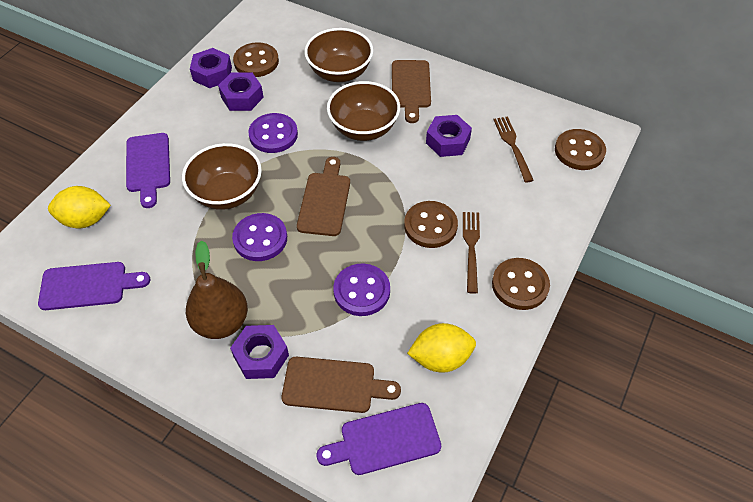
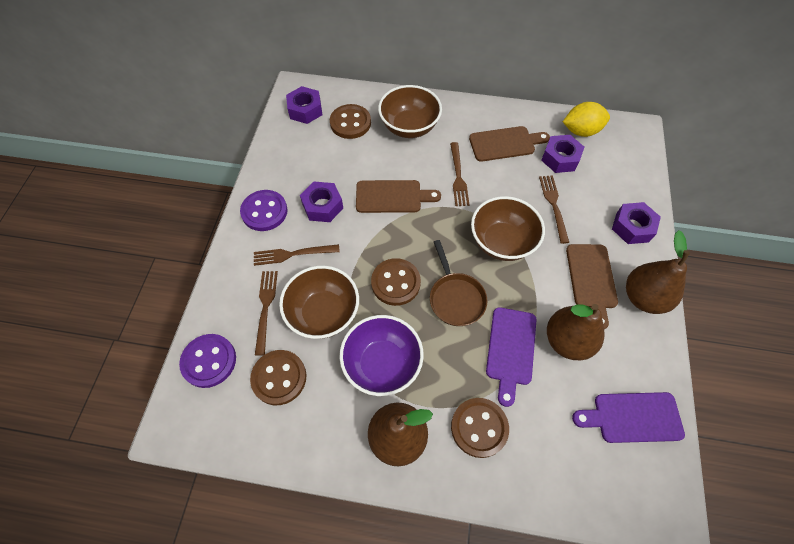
brown fork: [463,212,480,294] [494,116,534,183] = 2 -> [254,244,340,266] [255,271,278,356] [450,142,469,206] [539,176,569,244] = 4
brown pan: none = 0 -> [430,240,488,326] = 1
brown pear: [186,240,248,339] = 1 -> [368,403,433,466] [547,304,605,360] [626,230,690,314] = 3
purple bowl: none = 0 -> [340,315,424,396] = 1
purple button: [232,213,287,261] [248,113,298,153] [333,263,390,316] = 3 -> [179,334,236,388] [240,190,288,231] = 2
purple cutting board: [38,262,150,310] [126,133,170,208] [317,403,441,475] = 3 -> [486,307,536,407] [572,392,685,443] = 2
yellow lemon: [48,186,111,228] [407,323,476,373] = 2 -> [563,102,610,137] = 1

